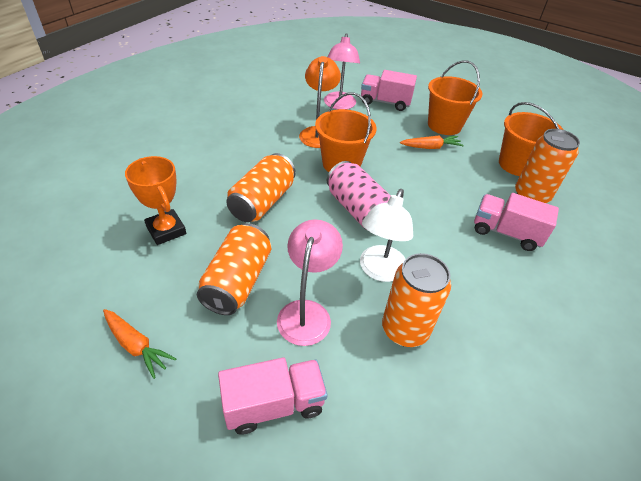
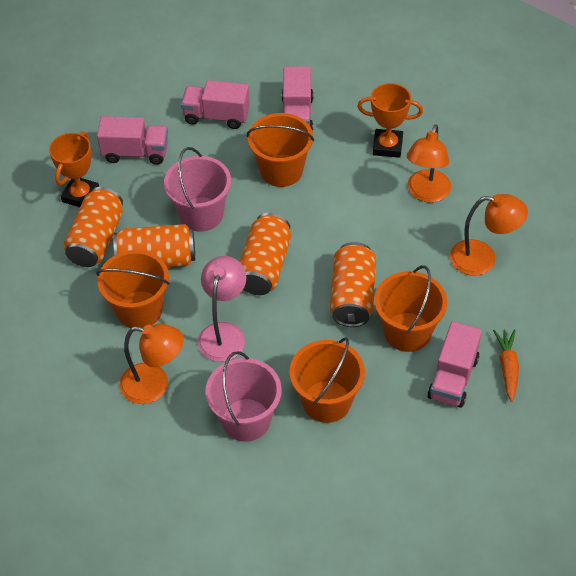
orange bucket: [315,92,376,172] [428,60,483,135] [499,102,563,176] = 3 -> [96,250,169,328] [247,113,314,187] [289,337,365,423] [374,265,447,352] = 4
orange carrot: [103,309,177,379] [400,135,464,149] = 2 -> [493,329,519,402] = 1
orange lamp: [299,56,341,148] = 1 -> [119,324,184,404] [407,124,451,203] [450,194,528,276] = 3
orange trophy: [125,156,186,245] = 1 -> [49,132,99,207] [357,83,423,158] = 2
pink bucket: none = 0 -> [164,147,231,232] [205,351,282,442] = 2
pink can: [327,161,391,230] = 1 -> none = 0
pink lamp: [277,219,343,346] [324,33,360,110] = 2 -> [198,256,246,362] = 1
pink truck: [218,358,328,435] [361,70,417,111] [474,193,559,251] = 3 -> [97,116,168,165] [181,80,250,129] [282,66,313,132] [427,321,482,408] = 4
white lamp: [360,189,413,282] = 1 -> none = 0

